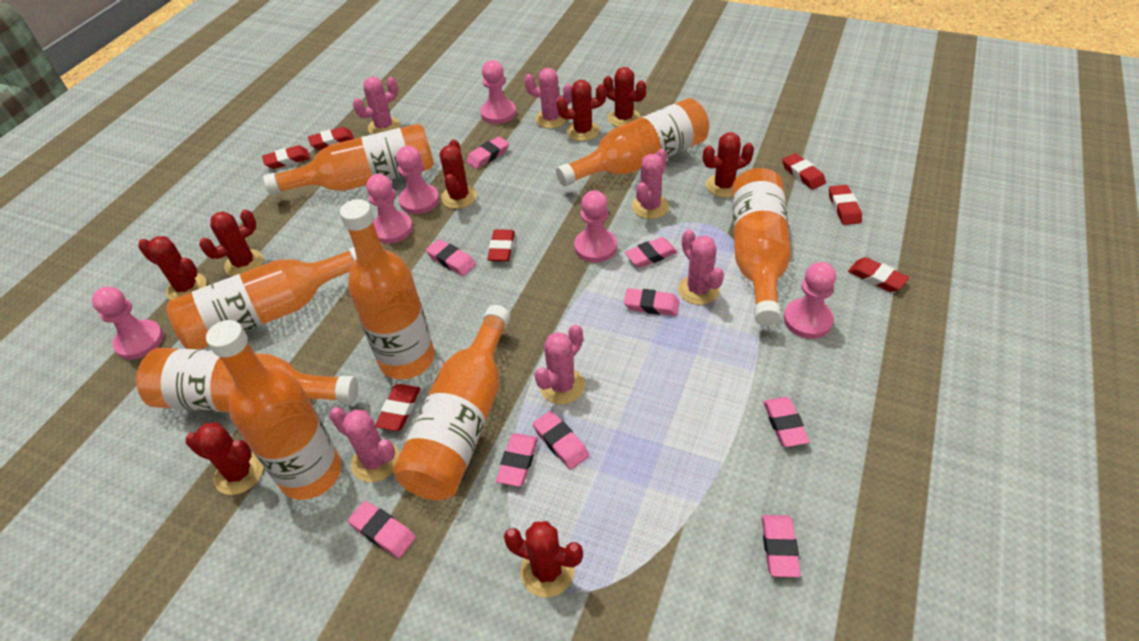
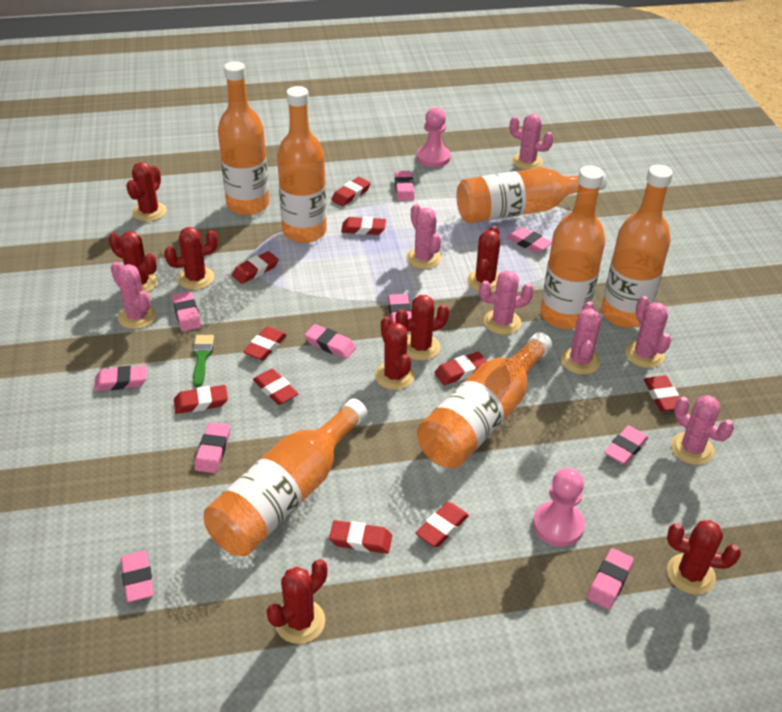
green brush: none = 0 -> [193,335,214,387] = 1
orange bottle: [136,348,358,412] [166,247,356,350] [206,320,342,500] [263,124,434,195] [340,199,435,379] [393,305,510,500] [556,98,709,187] [732,168,791,326] = 8 -> [204,398,368,556] [218,61,269,215] [277,86,327,243] [417,332,552,468] [456,168,607,223] [540,165,605,329] [601,164,673,328] = 7
pink cactus: [329,407,399,482] [353,77,400,134] [524,68,572,128] [534,325,585,404] [632,149,669,219] [678,230,724,305] = 6 -> [111,262,156,329] [406,204,442,269] [479,270,534,335] [509,114,554,170] [561,302,601,375] [625,296,671,368] [671,395,734,465] = 7
pink eraser: [348,501,416,558] [426,239,476,276] [466,136,509,169] [496,433,538,487] [533,411,589,470] [624,288,680,316] [625,237,678,268] [762,515,801,577] [763,397,810,447] = 9 -> [94,365,147,391] [121,551,154,602] [172,291,201,331] [194,422,230,473] [304,324,356,359] [388,294,412,323] [395,171,414,201] [506,227,552,253] [587,548,634,609] [604,425,648,465] = 10
pink pawn: [92,286,164,360] [366,174,413,244] [396,146,439,214] [480,60,516,124] [574,190,617,263] [784,262,836,339] = 6 -> [416,107,451,167] [533,468,585,547] = 2
red eraser: [262,145,310,169] [308,127,354,150] [375,384,420,431] [487,229,515,262] [782,153,826,190] [829,185,862,225] [848,257,909,292] = 7 -> [174,385,228,414] [232,251,279,284] [243,326,287,361] [253,369,299,405] [329,520,392,554] [331,177,371,206] [341,217,386,235] [416,502,469,547] [435,352,487,385] [644,375,679,411] = 10

